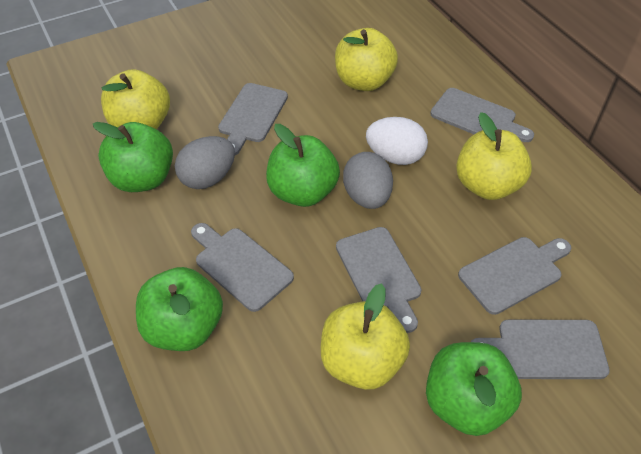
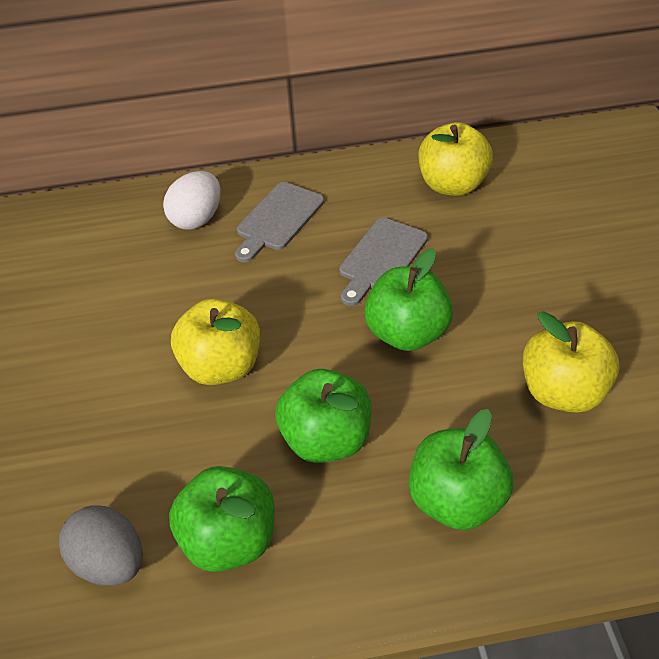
grey cutting board: [191,223,294,312] [218,83,288,155] [336,227,422,333] [430,88,534,142] [458,237,571,315] [471,320,610,379] = 6 -> [235,182,324,262] [339,218,428,306] = 2
grey egg: [175,136,235,189] [343,152,393,209] = 2 -> [59,505,143,586] = 1
yellow apple: [101,69,170,129] [321,283,410,390] [335,28,398,91] [456,112,532,200] = 4 -> [171,298,260,385] [419,122,493,196] [523,311,619,413] = 3

